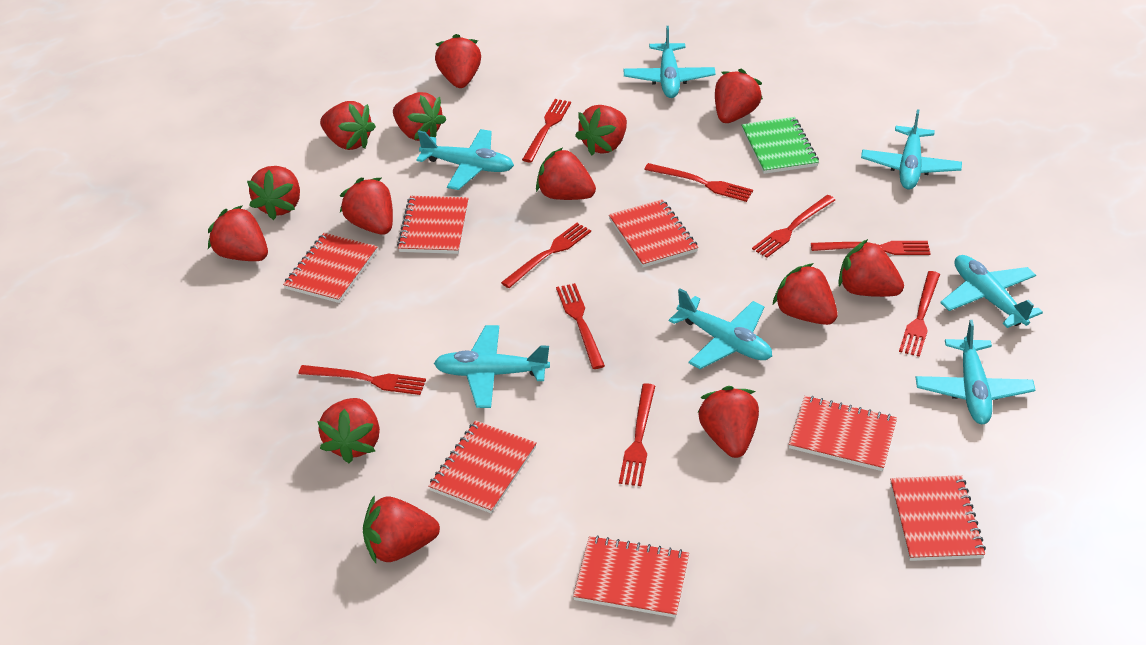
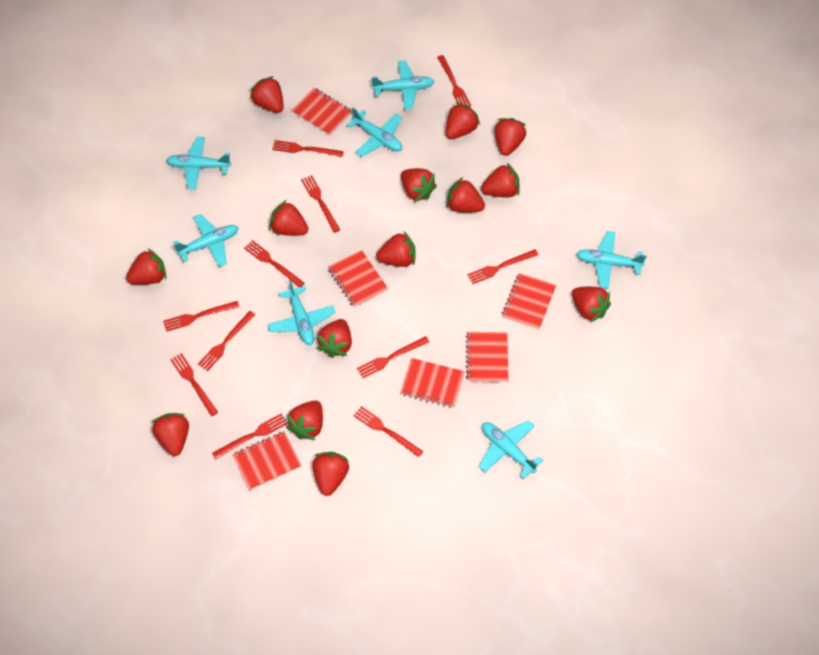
green notebook: [741,117,819,174] = 1 -> none = 0
red fork: [298,365,426,395] [501,223,591,288] [522,99,571,163] [556,283,605,369] [619,383,655,486] [644,163,753,202] [752,195,835,258] [811,241,931,255] [899,271,940,357] = 9 -> [163,301,239,332] [170,353,218,416] [198,311,255,371] [212,413,288,460] [244,240,305,287] [272,140,344,157] [301,175,340,233] [353,406,424,457] [357,336,429,378] [437,55,471,107] [467,249,538,284] = 11
red notebook: [283,233,378,303] [397,196,469,254] [428,421,537,514] [573,535,689,618] [609,199,698,267] [789,396,897,471] [890,475,986,561] = 7 -> [232,431,302,491] [291,88,352,136] [328,250,388,308] [400,358,465,408] [466,332,508,383] [502,273,556,330] = 6

